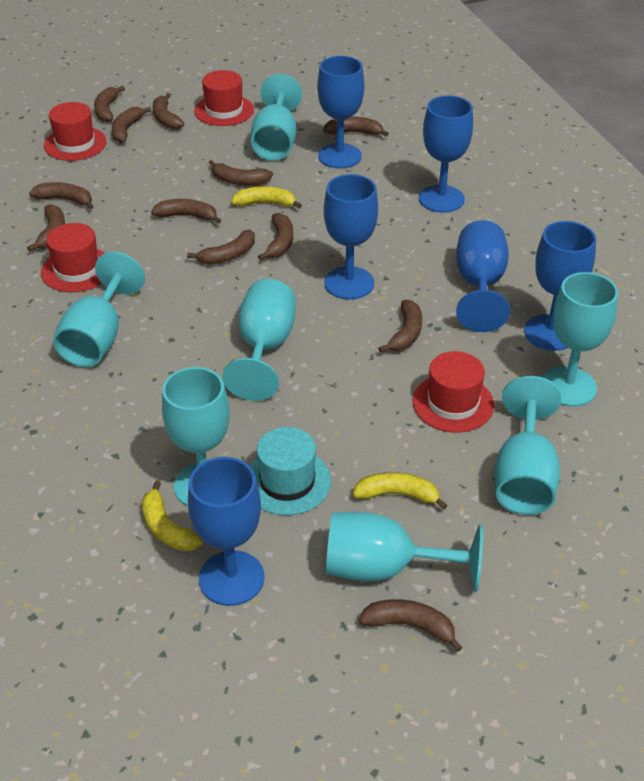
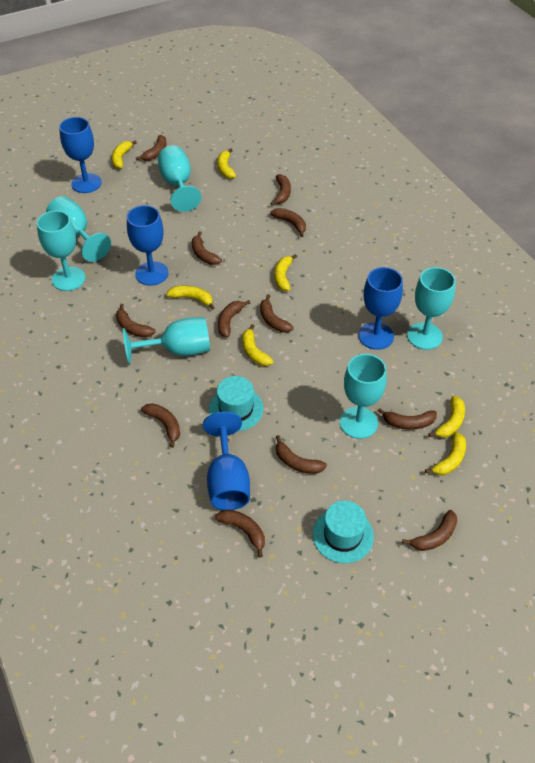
blue goblet: [188,457,264,606] [317,56,364,169] [324,174,378,299] [419,95,473,213] [456,220,510,332] [524,221,596,351] = 6 -> [59,117,102,193] [127,205,169,286] [203,412,250,510] [359,267,403,350] = 4
red hat: [41,223,104,292] [44,102,107,161] [194,70,254,126] [413,351,494,433] = 4 -> none = 0
turquoise goblet: [53,252,145,367] [162,367,230,506] [222,279,296,401] [251,74,302,161] [326,512,483,592] [495,376,561,515] [542,272,618,407] = 7 -> [37,211,86,291] [46,196,111,262] [123,317,210,364] [158,146,201,212] [340,354,387,439] [407,267,456,350] = 6
turquoise hat: [250,427,331,515] = 1 -> [209,376,264,431] [313,501,374,563] = 2
yellow banana: [142,481,203,551] [231,186,302,209] [352,472,448,510] = 3 -> [112,140,137,169] [166,285,215,310] [217,149,236,179] [242,324,273,366] [274,254,297,291] [425,432,466,475] [429,396,465,438] = 7

